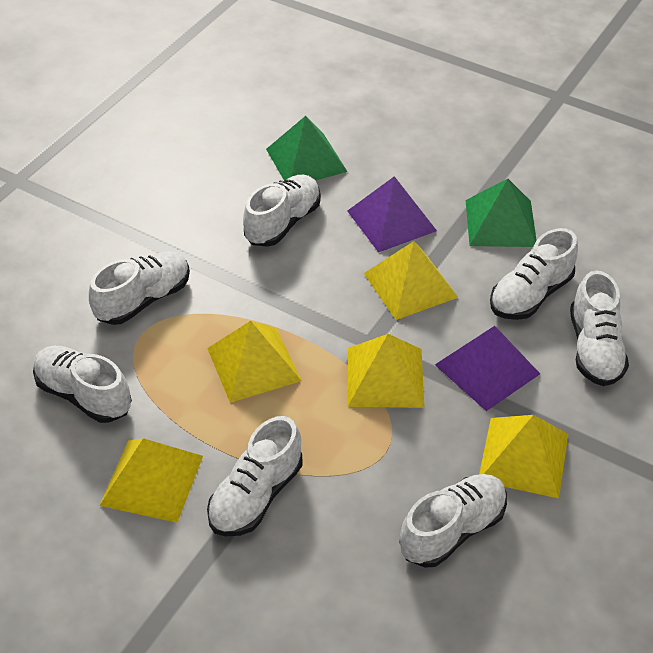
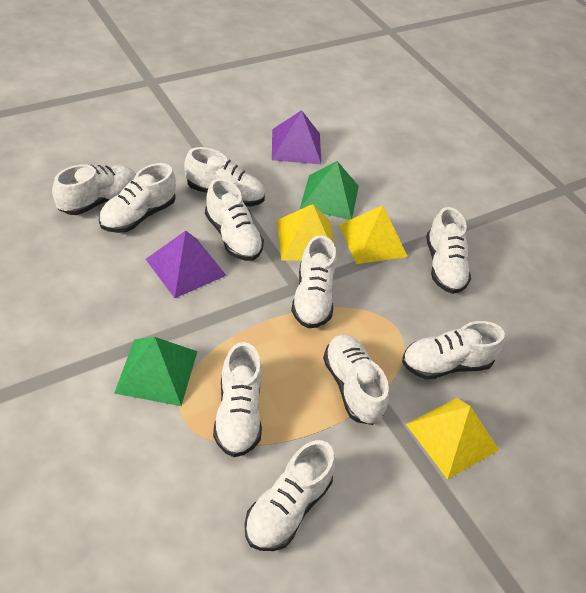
white shoe: [33,346,132,423] [89,251,190,325] [207,416,303,537] [243,175,321,247] [400,474,507,568] [490,228,578,320] [570,270,629,386] = 7 -> [52,164,136,215] [99,163,176,233] [184,147,265,207] [205,178,264,261] [213,342,262,457] [244,440,335,551] [291,235,336,328] [323,334,389,425] [402,321,505,379] [426,207,471,294] = 10
yellow pyramid: [99,438,203,523] [207,321,302,403] [348,334,424,408] [364,241,458,320] [479,415,568,498] = 5 -> [277,204,337,261] [339,205,408,264] [406,398,499,480] = 3

